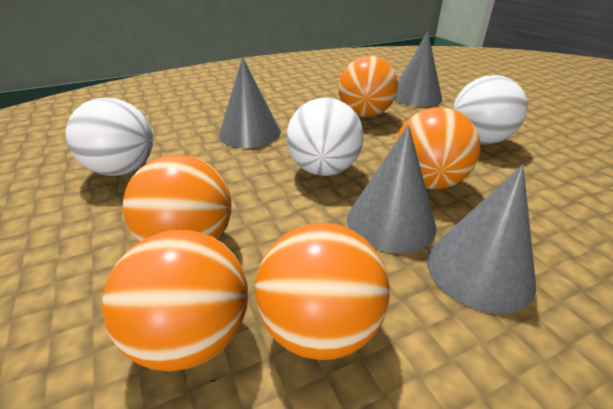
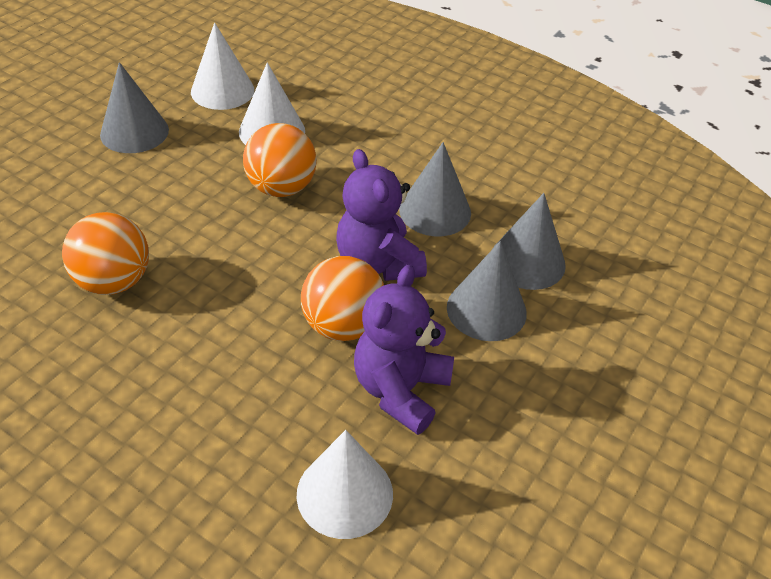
orange ball: [102,229,248,372] [123,155,232,242] [255,223,389,360] [338,56,398,117] [395,107,481,189] = 5 -> [62,212,149,295] [243,123,317,197] [301,256,384,341] = 3
purple teddy bear: none = 0 -> [336,149,427,281] [354,265,454,435] = 2
white ball: [66,98,153,176] [286,98,364,176] [453,75,528,145] = 3 -> none = 0
white cone: none = 0 -> [191,22,254,110] [239,62,305,145] [297,430,393,539] = 3

